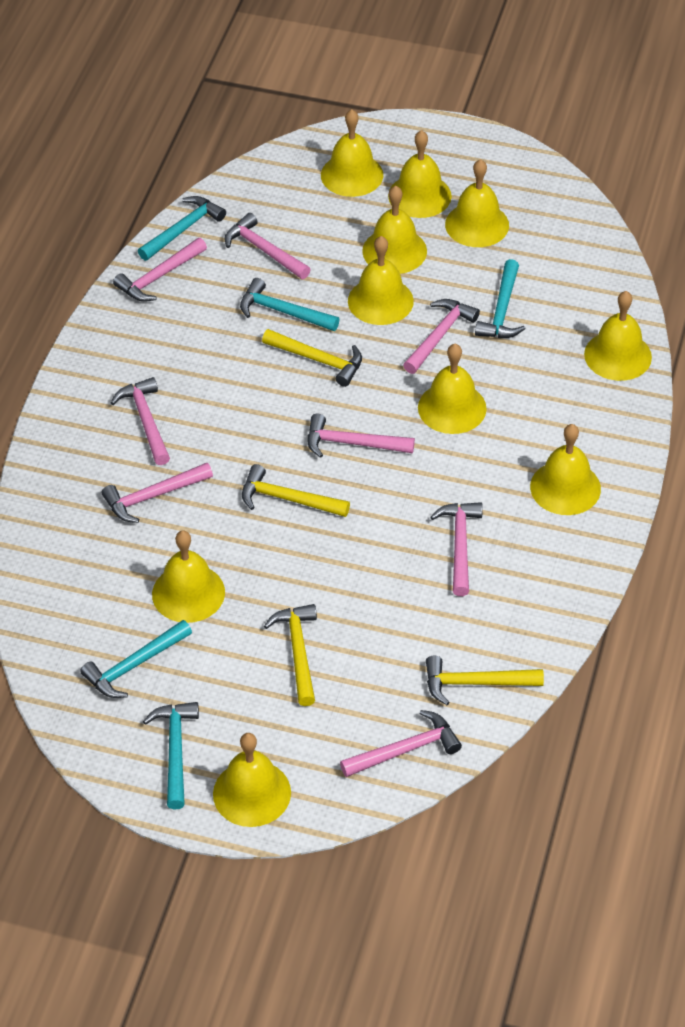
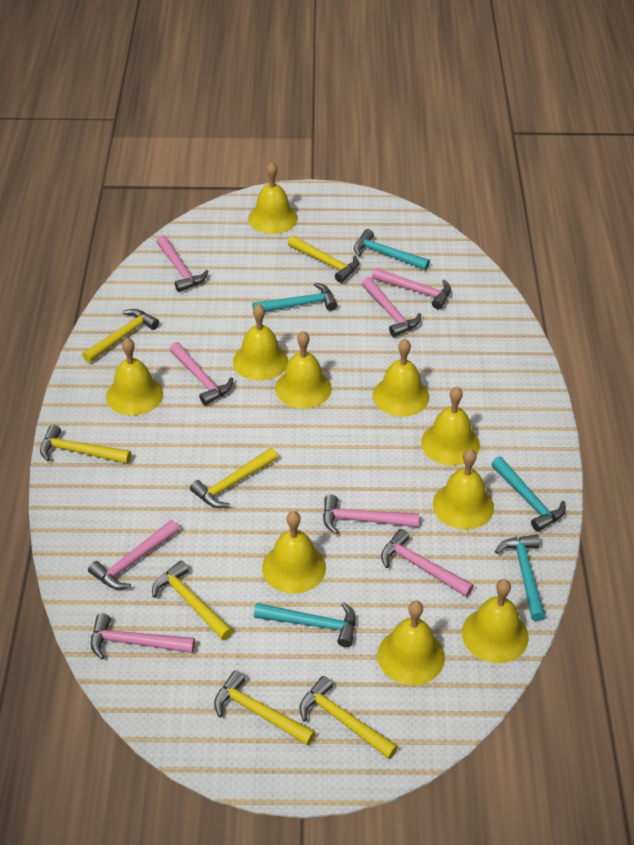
yellow hammer: [242,464,350,517] [262,329,362,387] [264,604,317,706] [426,656,544,705] = 4 -> [40,425,131,464] [82,309,159,363] [152,560,233,640] [190,448,278,508] [214,670,316,745] [288,236,359,283] [300,676,398,759] = 7

